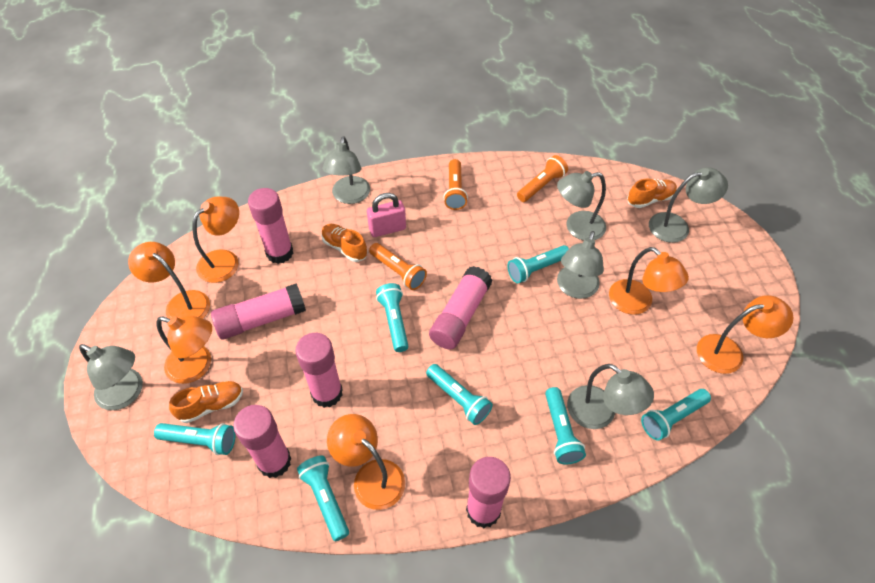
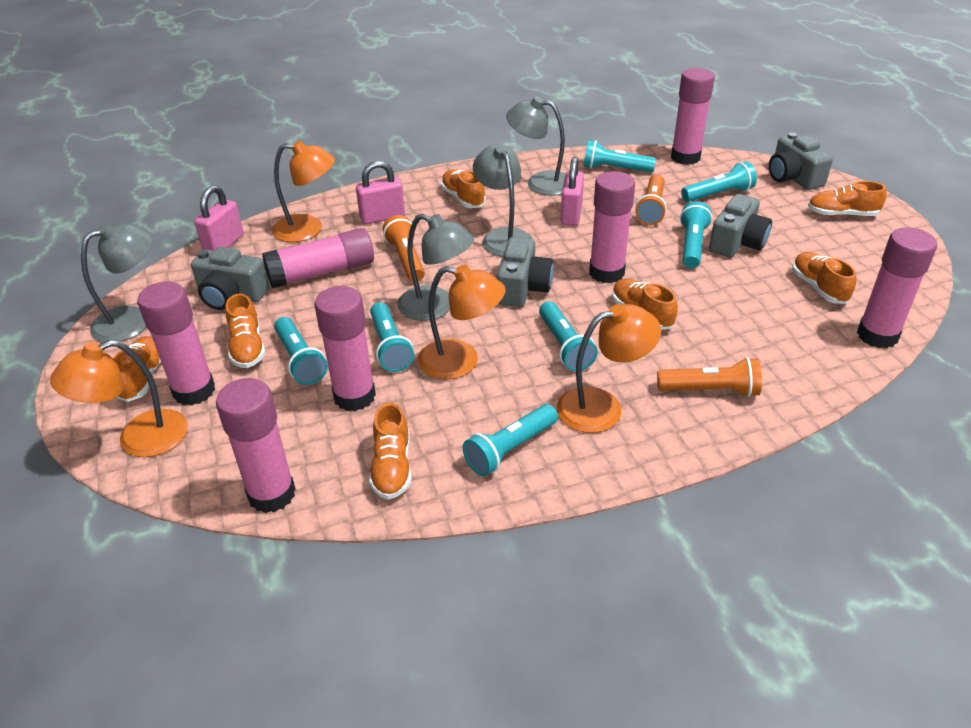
grey camera: none = 0 -> [191,247,269,310] [497,237,554,307] [709,194,772,257] [769,132,833,190] = 4
grey lamp: [79,344,143,410] [322,136,370,204] [557,171,606,241] [557,231,604,299] [567,364,654,429] [649,167,728,243] = 6 -> [81,223,152,342] [397,214,474,321] [473,144,532,257] [506,96,565,196] = 4
orange lamp: [128,242,210,319] [157,316,212,384] [192,197,239,283] [327,414,405,510] [609,247,689,315] [697,295,794,374] = 6 -> [50,340,188,457] [272,141,335,242] [418,265,506,379] [557,304,661,433] = 4
orange shoe: [169,381,243,423] [321,224,368,262] [627,179,677,208] = 3 -> [113,336,161,402] [226,294,265,368] [369,403,412,499] [441,169,486,208] [612,279,678,330] [792,252,856,304] [808,181,886,216] = 7
pink glue stick: [211,283,306,339] [233,405,292,478] [248,188,293,264] [295,333,343,408] [429,266,492,349] [466,457,511,528] = 6 -> [137,282,215,405] [216,378,296,513] [262,228,374,288] [315,286,376,411] [589,171,635,283] [671,68,715,165] [857,227,937,348] = 7
pink padlock: [367,193,406,237] = 1 -> [195,185,244,251] [356,161,405,224] [560,157,584,226] = 3

